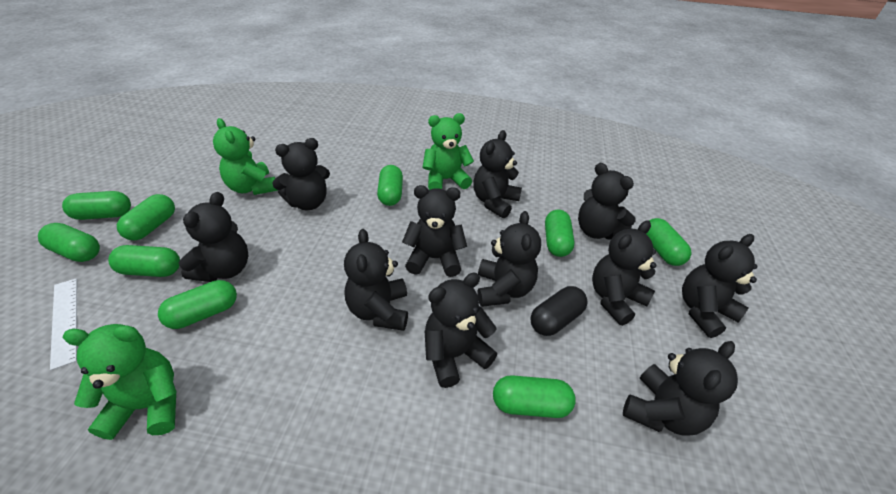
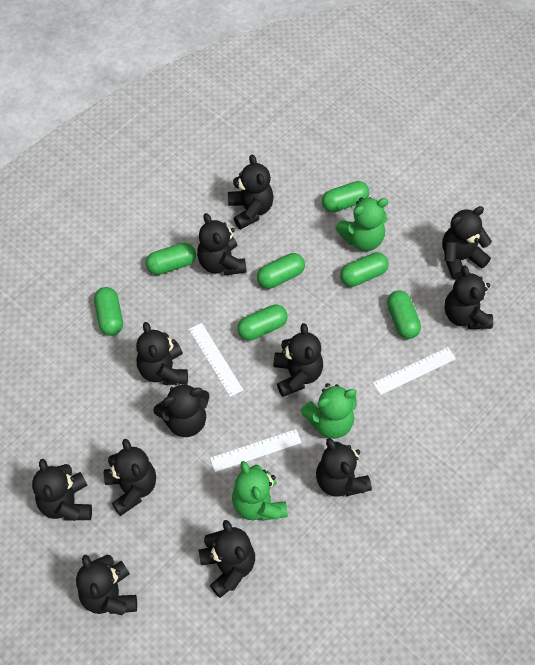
black capsule: [531,286,588,336] = 1 -> none = 0
black teddy bear: [179,192,248,282] [272,138,330,210] [344,229,408,331] [402,185,467,277] [424,272,497,388] [473,130,522,218] [478,211,541,307] [578,163,636,240] [592,220,656,326] [623,341,738,436] [682,234,758,338] = 11 -> [32,459,92,521] [76,555,137,615] [104,439,156,516] [136,322,188,385] [153,382,210,437] [197,213,247,276] [199,520,255,598] [228,154,274,229] [273,323,323,397] [316,438,372,496] [442,206,492,280] [445,265,493,329] = 12
green capsule: [38,223,100,262] [62,191,131,220] [108,245,180,277] [117,194,175,241] [158,280,237,329] [377,165,403,206] [493,375,576,418] [545,210,575,257] [646,218,691,266] = 9 -> [94,287,123,336] [146,243,196,275] [237,304,288,341] [257,253,305,289] [322,181,369,212] [340,252,389,287] [387,290,421,339] = 7
white ruler: [50,278,77,370] = 1 -> [189,323,243,397] [210,429,302,472] [373,347,456,395] = 3

